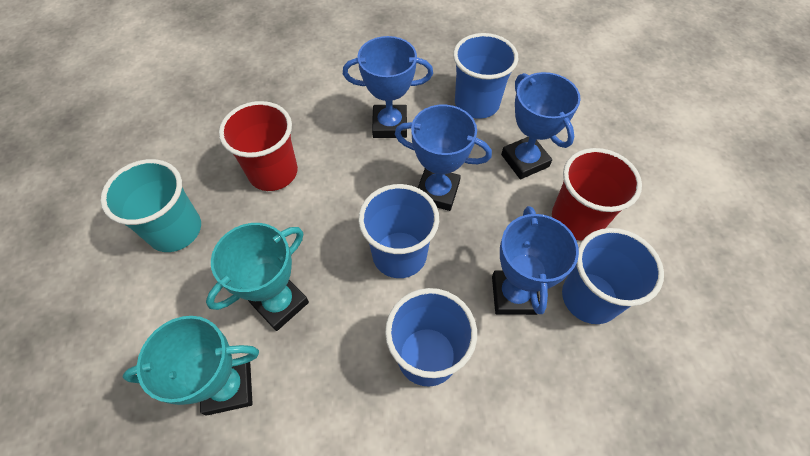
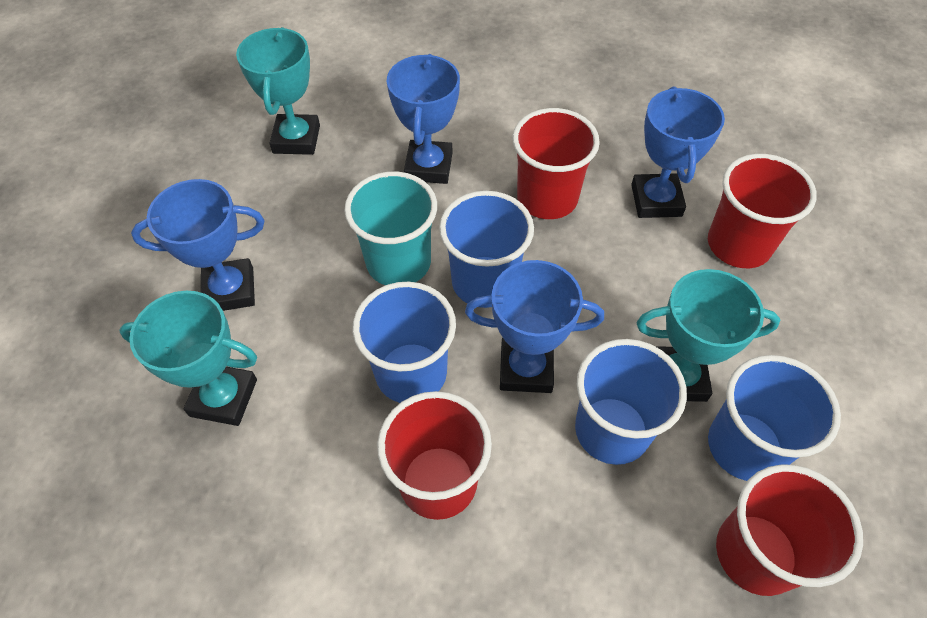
red cup: [219,101,298,191] [552,148,642,241] = 2 -> [377,391,492,520] [512,108,600,219] [708,154,817,268] [716,464,863,596] = 4
turquoise trophy: [123,316,259,416] [206,223,309,331] = 2 -> [119,291,257,426] [236,27,320,155] [636,269,780,402] = 3

